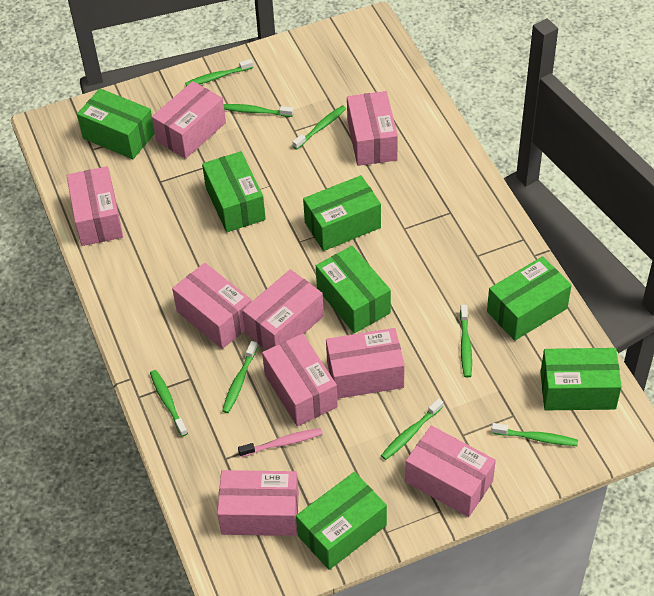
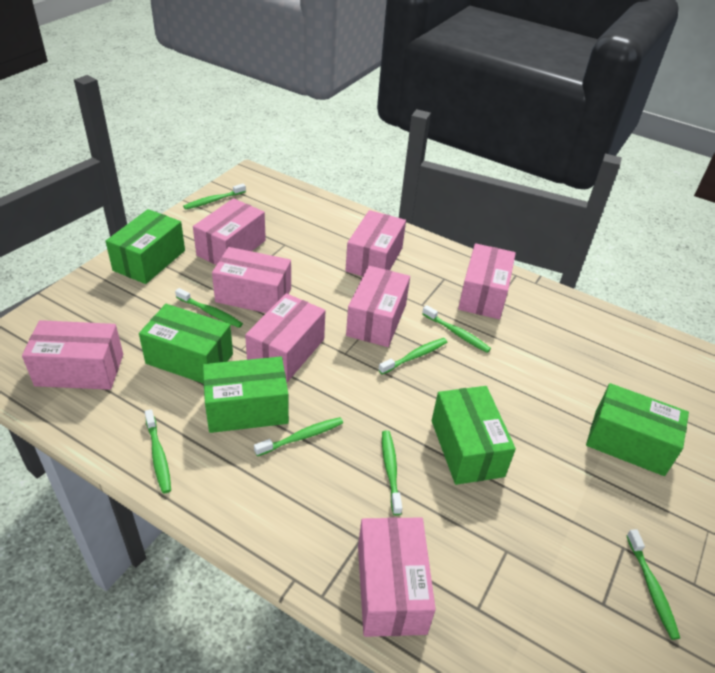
green box: [77,88,155,159] [202,151,266,232] [296,472,387,570] [303,175,381,251] [316,246,391,333] [487,256,572,341] [540,348,622,410] = 7 -> [106,209,185,284] [139,304,233,383] [203,356,289,433] [432,386,516,485] [586,383,689,476] = 5
pink box: [66,166,123,246] [152,81,226,159] [172,263,252,349] [217,470,299,536] [242,269,324,350] [262,334,338,426] [326,328,405,399] [347,91,398,166] [405,425,496,517] = 9 -> [22,320,123,390] [193,198,266,265] [212,247,291,313] [245,293,325,383] [345,210,406,277] [346,266,410,347] [358,517,436,637] [458,243,516,319] = 8
pink toothbrush: [238,428,323,457] = 1 -> none = 0

